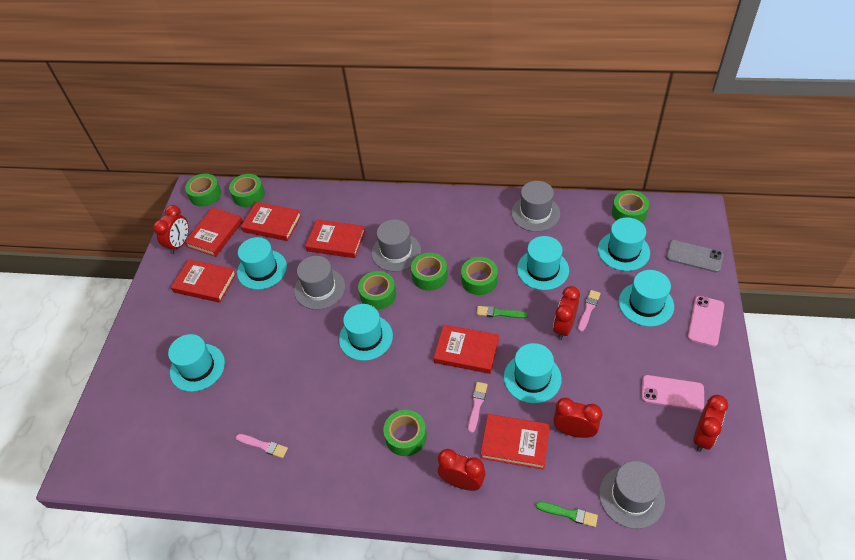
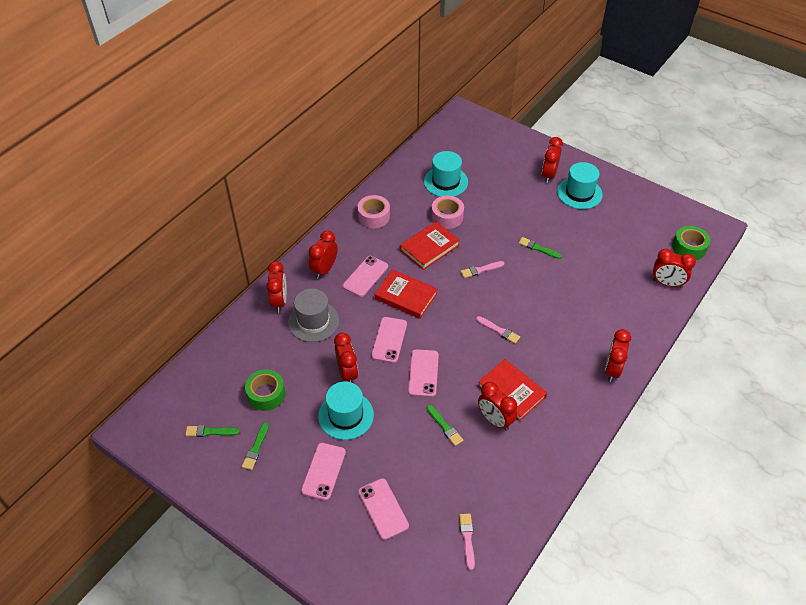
green brush: [476,306,528,318] [536,502,598,527] = 2 -> [185,425,240,437] [242,422,269,470] [426,405,463,446] [518,237,562,259] = 4
green tape: [185,174,221,207] [229,174,265,207] [358,271,396,310] [383,410,427,456] [411,253,448,291] [461,257,498,295] [612,190,649,223] = 7 -> [245,369,285,411] [672,226,710,260] = 2
grey hat: [294,256,345,310] [371,219,421,272] [511,181,560,232] [599,461,665,529] = 4 -> [288,288,339,342] = 1
grey phone: [666,240,724,273] = 1 -> none = 0
pink phone: [641,375,704,411] [688,296,724,347] = 2 -> [301,443,346,501] [343,256,388,297] [358,478,409,540] [371,317,407,363] [408,349,439,397] = 5
pink tape: none = 0 -> [357,195,390,228] [431,196,464,229] = 2
red book: [171,259,236,303] [184,207,243,257] [241,202,302,241] [305,219,365,258] [434,325,499,374] [480,414,550,470] = 6 -> [375,270,438,319] [400,221,460,270] [478,359,547,421] = 3
red clock: [153,205,189,254] [438,449,485,491] [553,286,580,340] [553,398,602,438] [693,395,728,452] = 5 -> [266,261,287,313] [309,230,338,279] [334,333,358,383] [478,382,517,431] [542,137,563,183] [605,329,631,382] [653,249,696,287] = 7
turquoise hat: [168,334,225,392] [237,237,287,290] [339,304,393,361] [504,343,562,404] [517,236,569,290] [598,217,650,271] [619,270,674,327] = 7 -> [318,382,374,440] [424,151,468,197] [557,162,603,209] = 3

